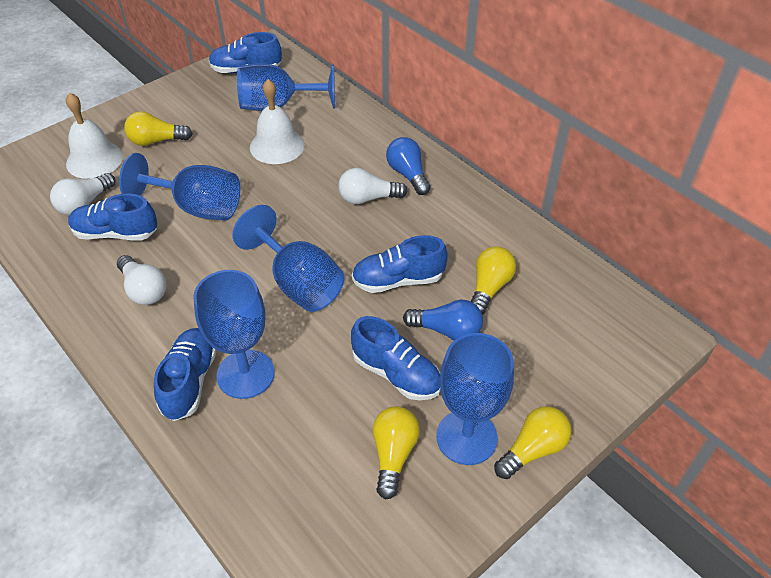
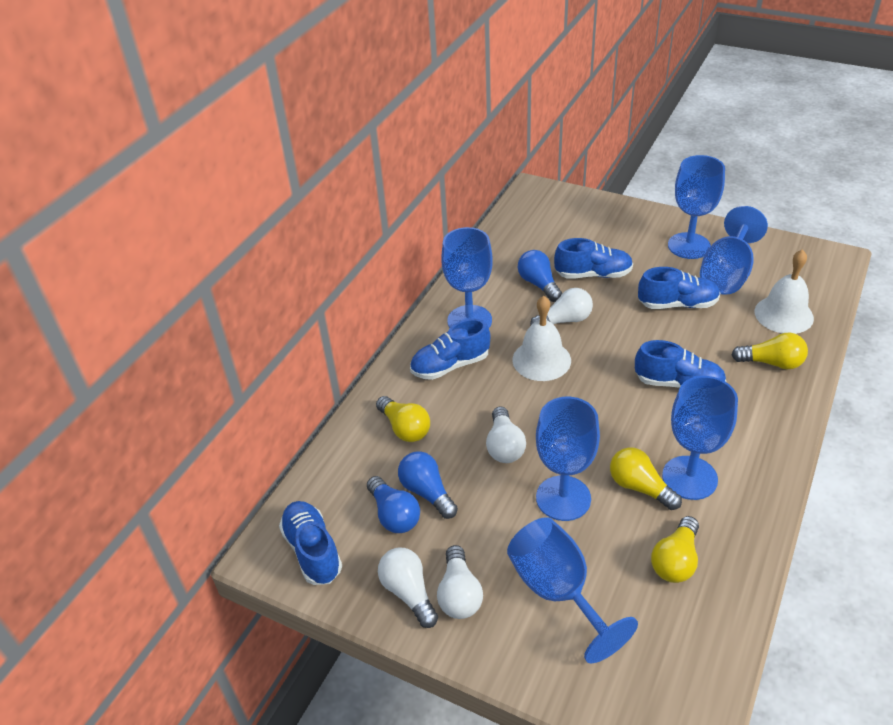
blue goblet: [119,153,240,220] [193,270,275,399] [233,205,344,312] [237,63,335,111] [436,333,514,465] = 5 -> [441,227,493,328] [507,517,638,663] [536,397,600,521] [662,376,738,500] [668,155,725,259] [700,206,768,295] = 6
blue light bulb: [386,137,430,195] [403,300,483,340] = 2 -> [367,476,420,533] [398,451,458,519] [518,250,562,302] = 3
white light bulb: [50,173,116,215] [117,255,167,305] [338,168,407,204] = 3 -> [378,547,438,628] [437,545,483,619] [486,407,526,463] [530,288,593,326] = 4

